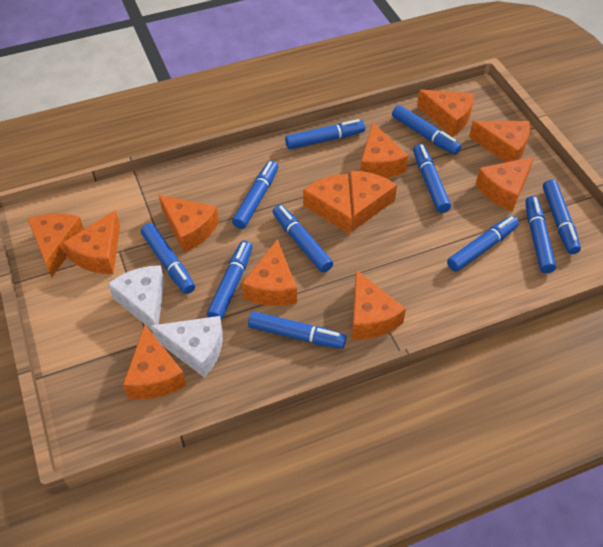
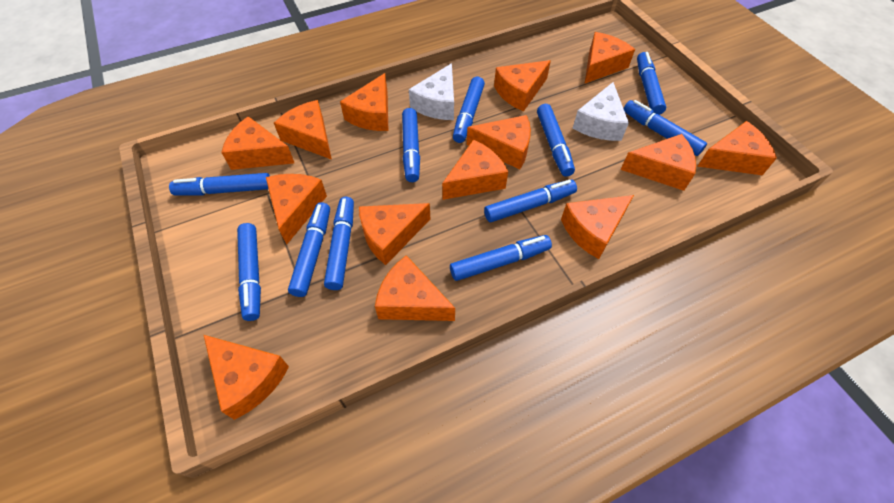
orange cheese: [28,213,84,278] [63,210,120,274] [123,325,186,399] [159,195,219,252] [242,239,297,306] [303,174,352,235] [349,171,397,231] [352,270,406,339] [360,123,408,178] [417,90,474,136] [469,121,530,163] [476,157,534,212] = 12 -> [204,335,289,420] [221,116,294,170] [266,174,327,244] [274,100,332,160] [340,73,388,131] [359,203,430,265] [375,255,455,321] [442,140,508,200] [467,115,531,169] [494,60,551,111] [561,195,634,259] [585,32,635,83] [621,134,696,191] [697,121,777,175] = 14

